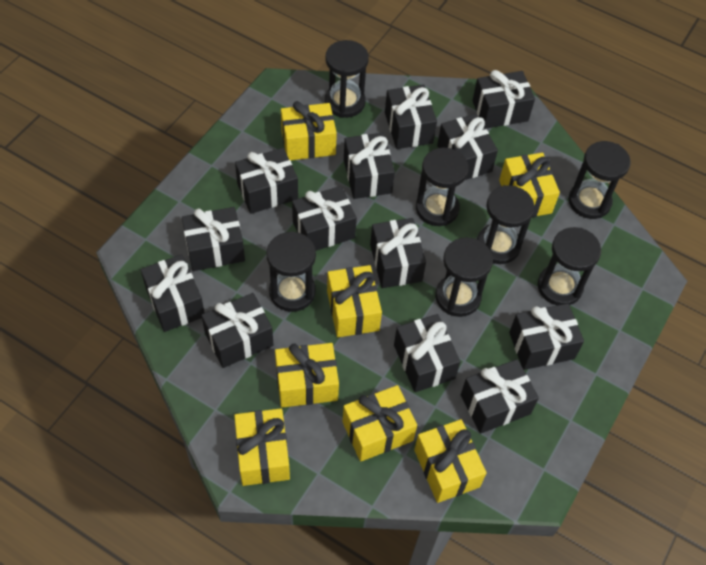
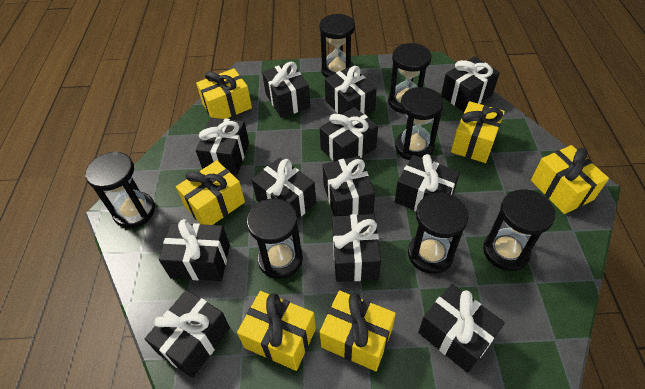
black gift: [141,254,205,332] [182,207,245,271] [201,293,273,368] [235,148,298,214] [292,186,357,251] [344,133,395,199] [370,218,426,288] [385,85,437,149] [394,314,461,392] [437,114,498,180] [461,359,539,434] [472,70,535,129] [509,303,584,370] = 13 -> [145,290,230,378] [159,219,230,281] [196,118,249,176] [252,157,316,219] [262,62,310,118] [320,107,378,161] [323,156,375,216] [325,66,377,115] [332,214,381,282] [395,154,460,211] [418,284,505,373] [441,57,500,112] = 12
yellow gift: [234,409,290,486] [275,343,339,408] [281,101,337,161] [327,265,382,337] [342,385,417,462] [414,419,487,503] [499,153,560,217] = 7 -> [176,160,245,225] [196,68,252,119] [237,291,316,371] [320,290,396,371] [451,101,505,163] [531,145,609,214] = 6

